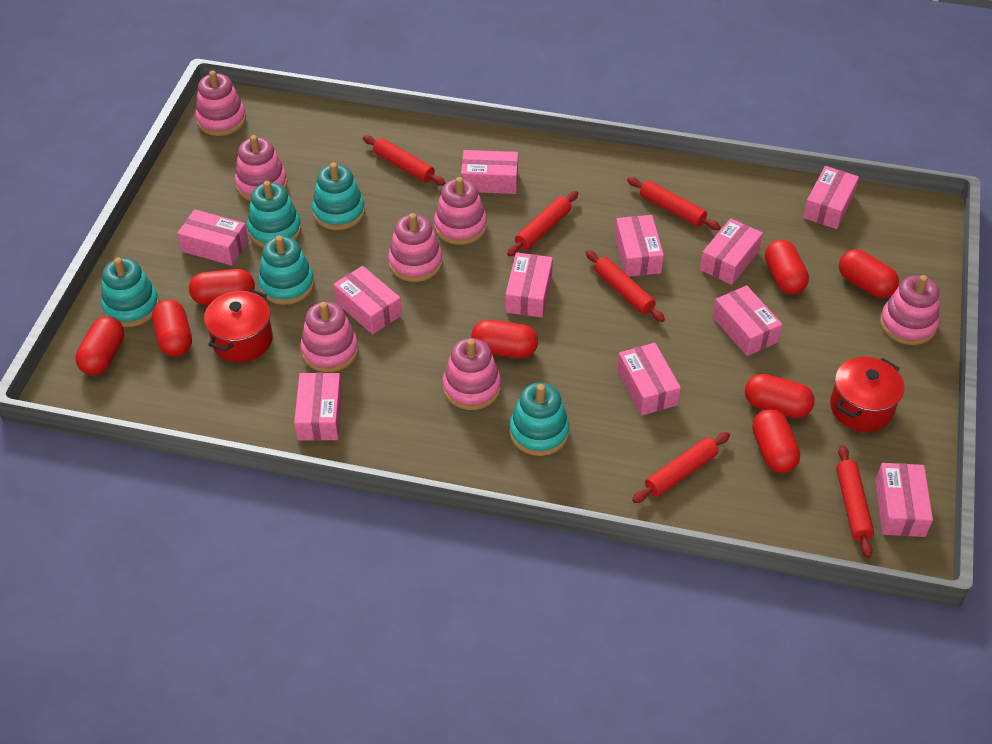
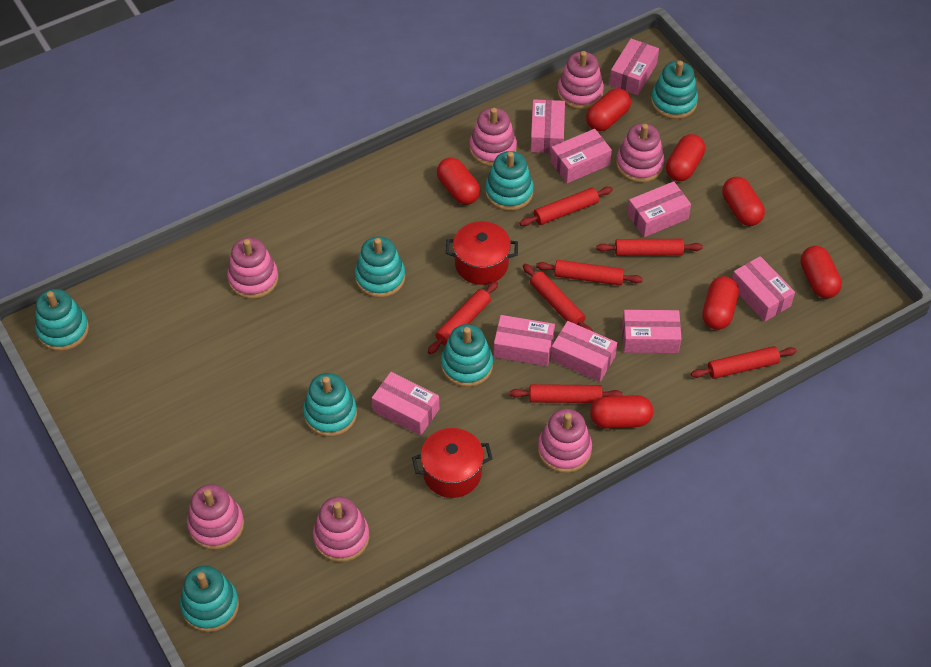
pink box: [177,209,249,266] [294,373,342,441] [333,266,402,334] [461,150,518,194] [505,252,553,318] [615,215,664,276] [617,343,681,416] [700,218,763,285] [712,286,782,356] [803,166,859,229] [875,463,933,537] = 11 -> [372,372,439,436] [494,315,555,366] [530,100,565,153] [550,129,612,183] [551,321,617,382] [609,39,659,95] [622,310,681,353] [627,181,691,237] [732,256,795,322] = 9
red capsule: [75,316,124,375] [152,300,192,357] [189,269,255,305] [471,320,538,358] [745,374,815,418] [752,409,800,473] [765,240,809,295] [839,249,899,298] = 8 -> [437,158,480,205] [586,88,631,131] [590,395,653,428] [666,134,706,181] [702,276,739,330] [722,177,765,226] [800,246,842,298] = 7
red rolling pin: [363,135,446,186] [507,191,578,256] [586,250,665,322] [627,177,721,230] [632,432,730,503] [836,445,874,558] = 6 -> [428,281,498,354] [509,384,622,403] [519,186,613,226] [523,264,593,331] [536,260,643,286] [597,239,703,256] [691,346,797,379] = 7
turquoise stacking toy: [101,257,159,327] [247,181,301,247] [258,235,314,305] [312,163,365,230] [509,383,569,456] = 5 -> [35,289,89,351] [180,565,239,632] [303,373,357,437] [355,236,405,298] [441,324,493,387] [485,151,534,211] [651,61,698,119] = 7

